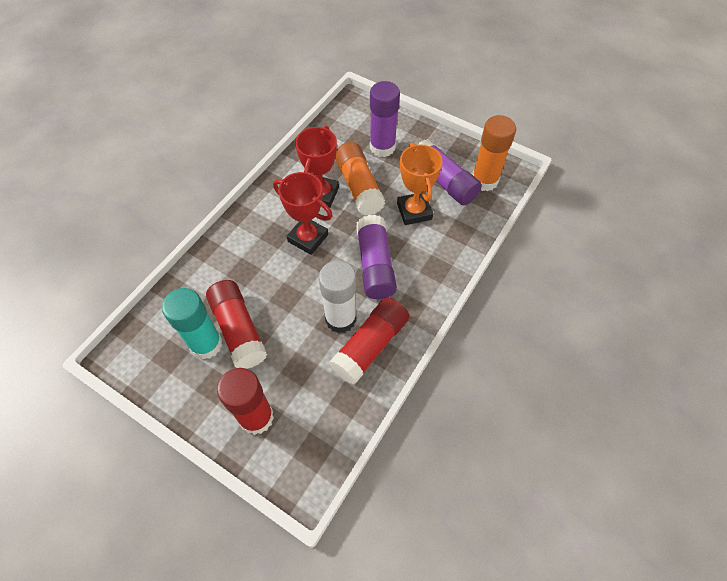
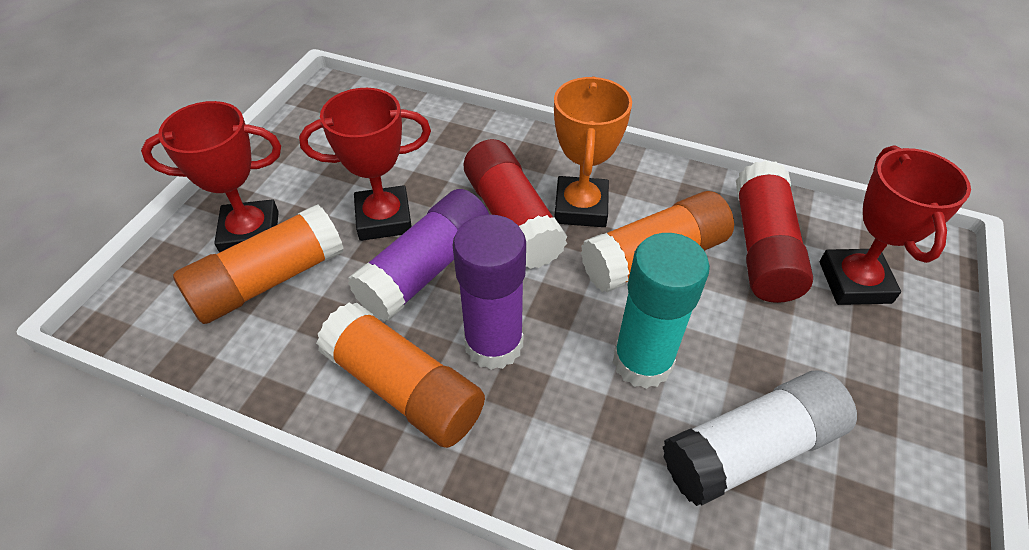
orange glue stick: [335,142,385,216] [472,115,516,191] = 2 -> [173,205,344,324] [316,302,485,448] [581,191,734,292] = 3
purple glue stick: [356,215,397,299] [370,81,400,157] [418,139,482,205] = 3 -> [348,189,489,321] [453,214,526,370] = 2
red glue stick: [206,280,267,369] [217,368,274,435] [329,297,409,385] = 3 -> [464,139,567,269] [736,160,813,303] = 2
red trophy: [273,172,332,255] [295,126,339,208] = 2 -> [141,101,281,253] [299,88,431,241] [820,145,971,305] = 3

